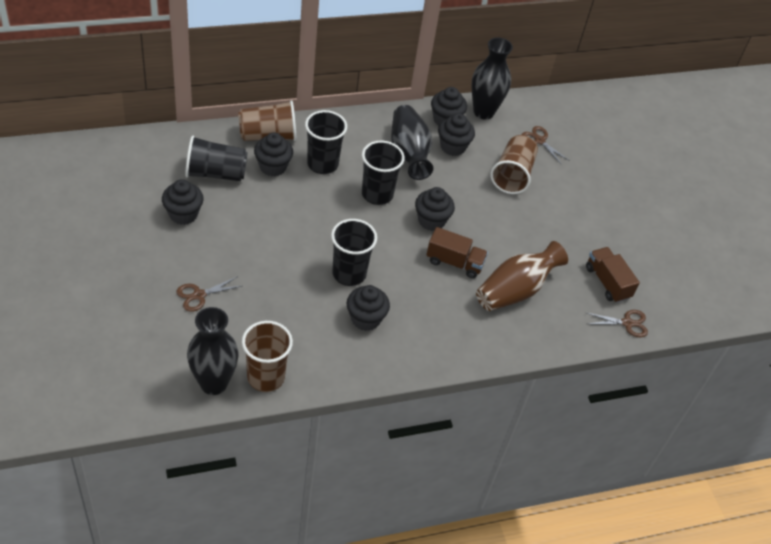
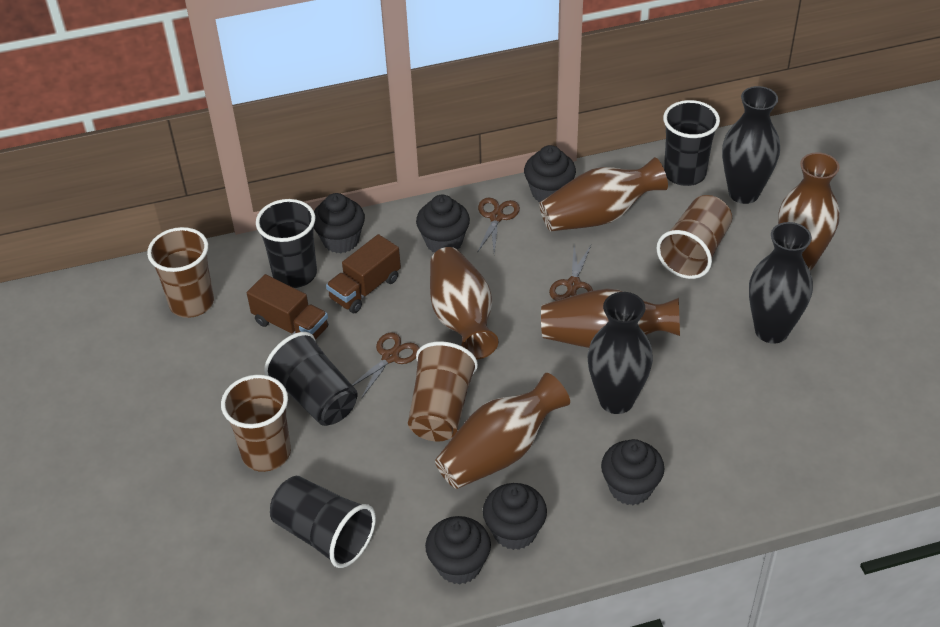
brown cup: [238,100,296,141] [242,321,293,392] [491,135,538,194] = 3 -> [147,227,214,318] [221,375,291,472] [408,341,478,441] [656,195,732,279] = 4
brown vase: [476,241,568,311] = 1 -> [430,247,498,360] [435,373,570,489] [540,157,668,231] [541,289,680,348] [778,152,840,271] = 5

